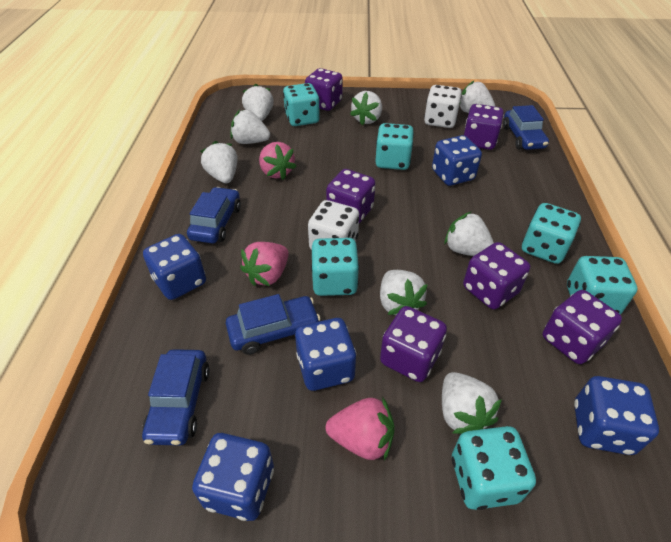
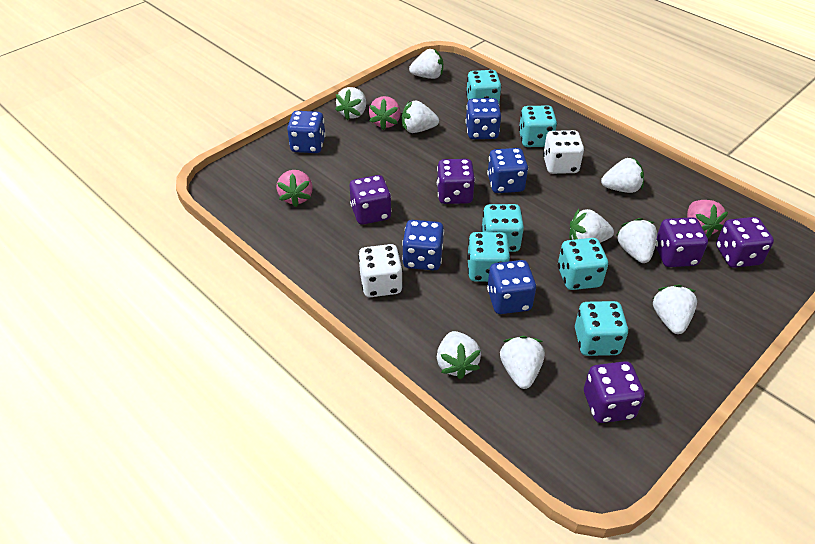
blue car: [142,349,210,446] [187,187,241,243] [226,294,321,355] [503,105,549,150] = 4 -> none = 0
purple dice: [305,68,343,111] [326,169,375,223] [380,306,447,382] [463,242,530,309] [464,104,504,150] [543,290,622,364] = 6 -> [350,175,392,225] [437,159,475,204] [584,361,645,423] [655,217,708,267] [716,217,774,268] = 5
white strawberry: [200,141,238,183] [231,110,270,144] [242,84,274,121] [350,91,382,125] [380,270,428,315] [442,372,502,434] [445,211,494,256] [459,80,495,113] = 8 -> [335,87,366,120] [402,100,439,133] [409,49,443,79] [437,331,481,379] [500,336,545,389] [569,209,614,243] [601,157,644,193] [617,218,657,263] [652,285,697,334] = 9

